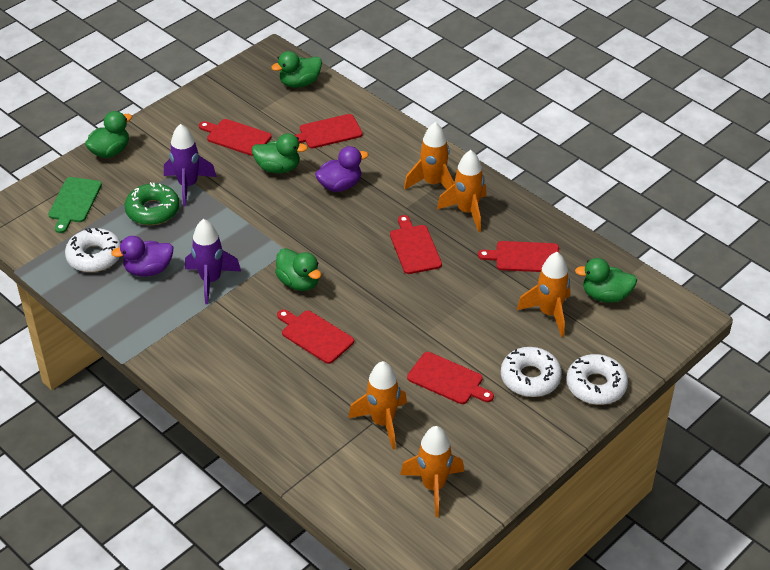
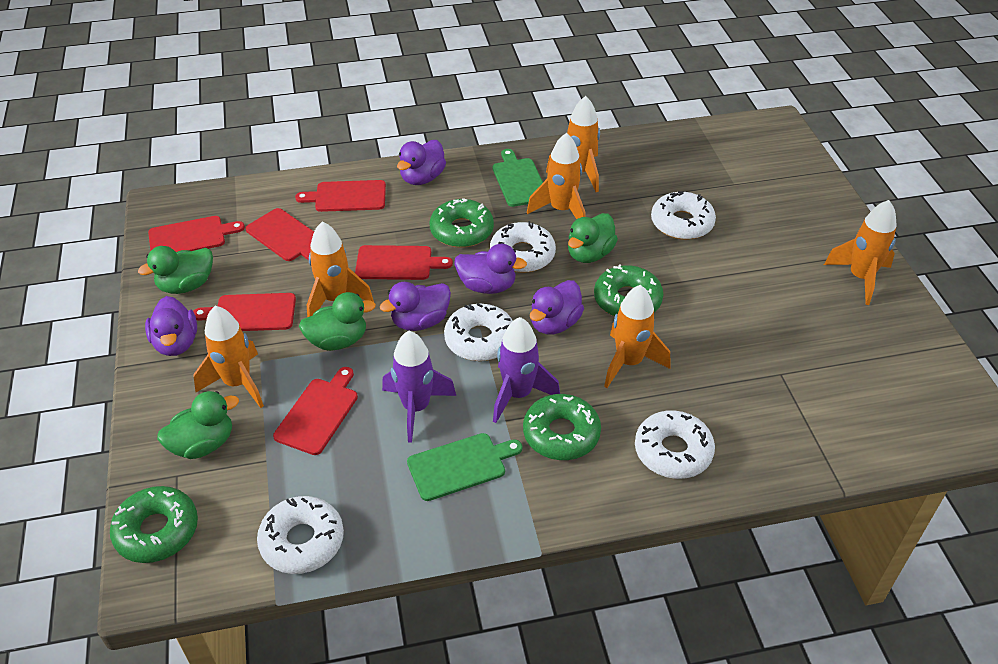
green cutting board: [48,177,102,233] = 1 -> [407,433,522,501] [493,149,543,207] = 2
green donut: [125,182,180,225] = 1 -> [110,486,198,563] [430,198,494,248] [523,394,601,460] [594,264,664,316] = 4
green duck: [85,111,132,158] [252,133,308,173] [271,51,322,88] [275,248,321,291] [575,258,637,303] = 5 -> [138,246,213,294] [157,391,239,459] [299,292,376,351] [568,213,618,263] = 4
orange rocket: [348,361,407,450] [400,426,464,517] [404,122,454,190] [437,150,486,232] [517,252,570,337] = 5 -> [193,306,264,408] [307,221,374,317] [527,133,586,219] [546,96,600,192] [604,285,670,388] [824,200,896,305] = 6
purple duck: [111,236,173,277] [315,146,368,192] = 2 -> [145,296,197,356] [380,282,451,331] [397,140,446,185] [455,244,527,294] [530,280,584,335] = 5
white donut: [65,228,121,272] [501,347,562,397] [566,354,628,405] = 3 -> [257,496,344,574] [444,303,513,361] [490,221,556,273] [635,410,715,479] [651,191,716,240] = 5

